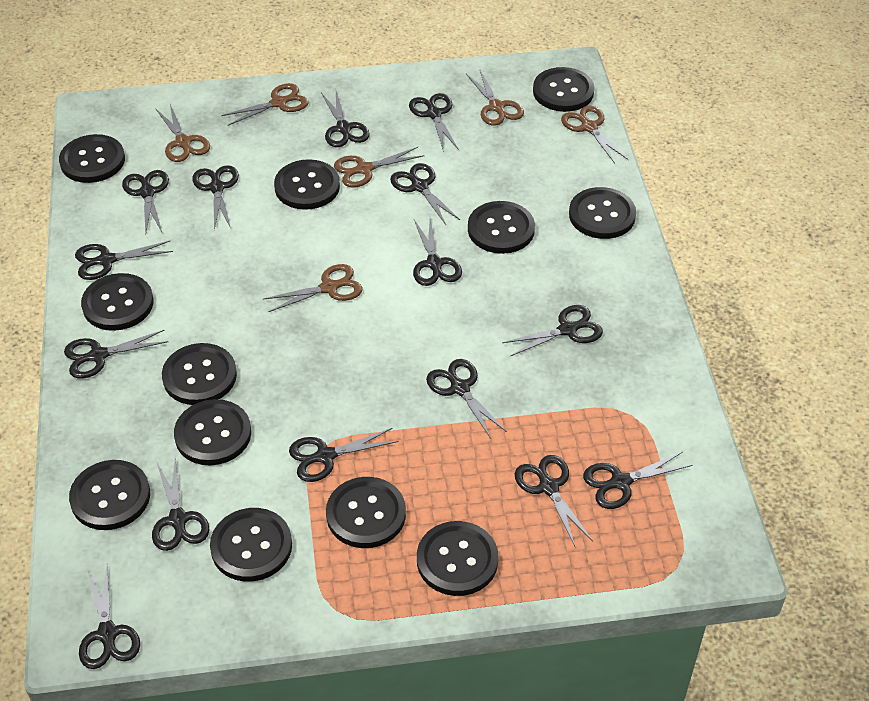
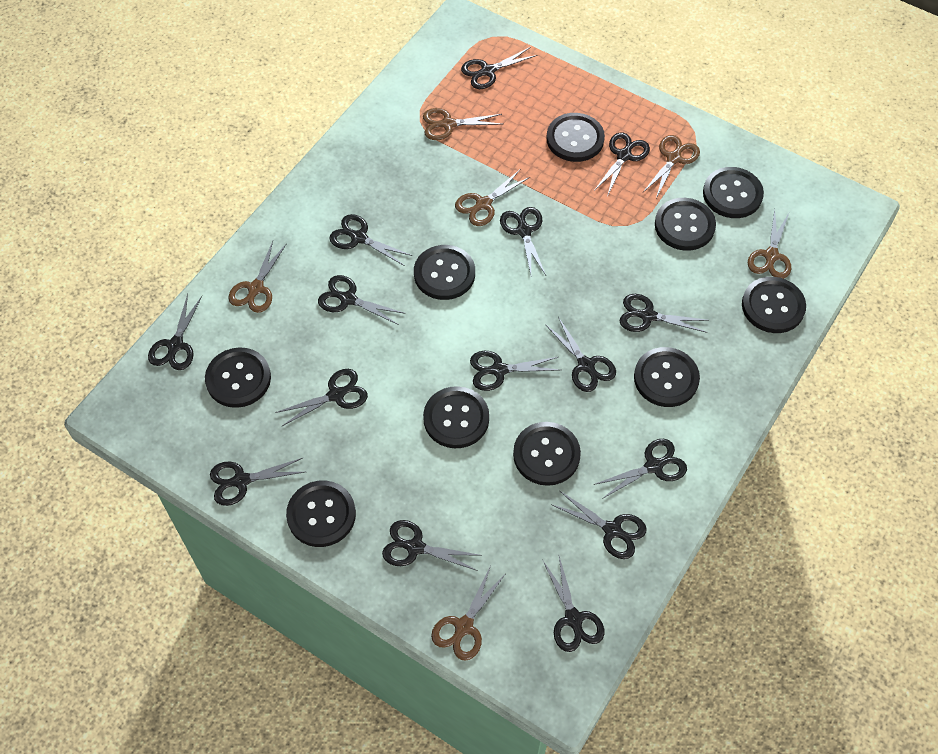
black button: [59,134,125,183] [69,460,150,530] [81,273,153,331] [162,343,237,405] [174,399,251,465] [210,508,292,582] [274,159,340,210] [326,477,406,548] [417,521,499,596] [468,201,535,254] [533,67,595,112] [569,187,636,239] = 12 -> [205,347,271,408] [286,481,356,547] [414,245,475,300] [423,386,489,448] [513,422,581,486] [547,113,605,162] [634,347,700,407] [655,198,716,251] [703,167,764,218] [742,277,806,333] = 10

